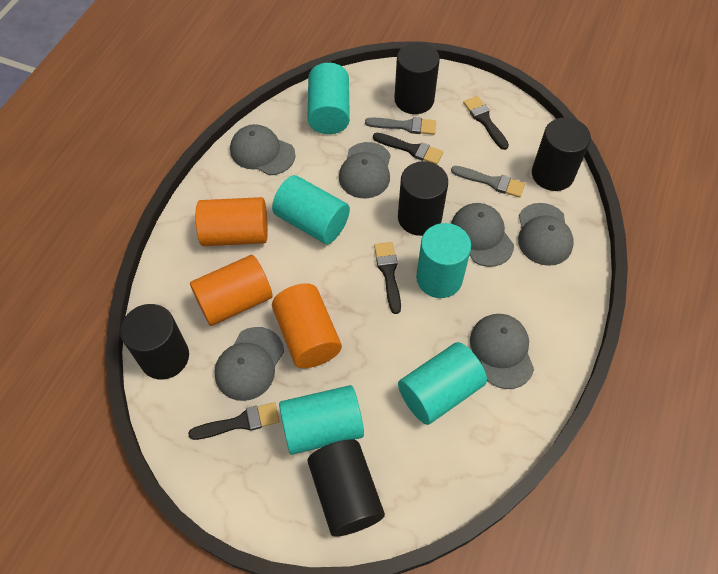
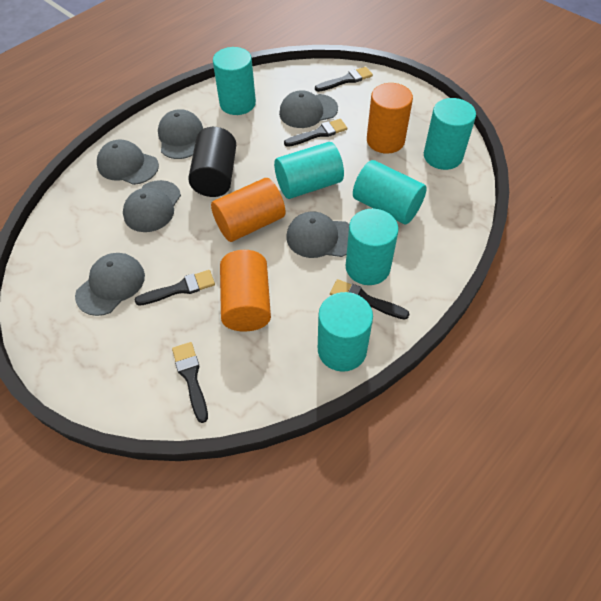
black brush: [188,402,280,440] [373,133,443,164] [374,242,401,314] [463,96,509,150] = 4 -> [135,270,215,306] [172,342,208,423] [284,119,347,147] [315,67,373,92] [330,279,409,320] = 5
black cylinder: [120,304,189,379] [307,439,385,537] [394,42,440,114] [398,161,448,236] [532,117,591,191] = 5 -> [188,127,236,197] = 1
grey brush: [365,117,436,135] [451,166,525,198] = 2 -> none = 0
turquoise cylinder: [272,175,350,244] [279,385,364,455] [308,63,350,134] [398,342,487,425] [416,223,471,298] = 5 -> [213,47,256,115] [274,142,344,199] [318,292,373,372] [346,209,399,285] [353,160,427,224] [424,98,476,170] = 6

